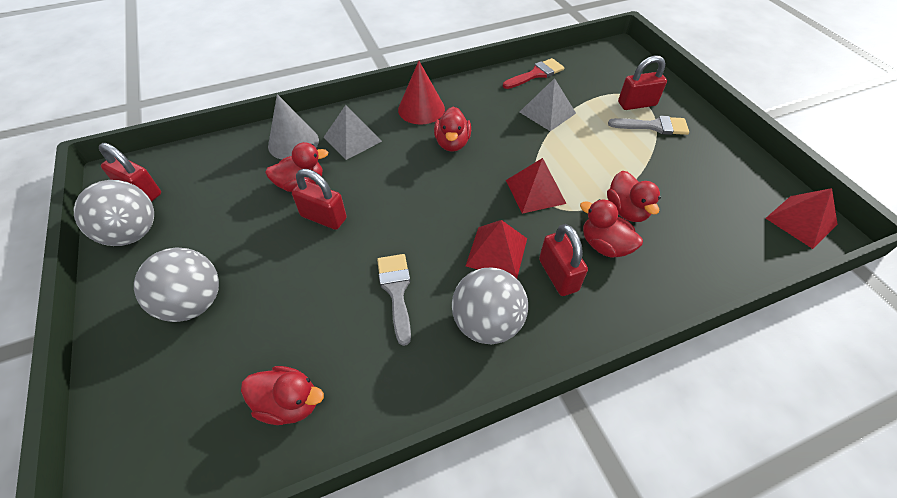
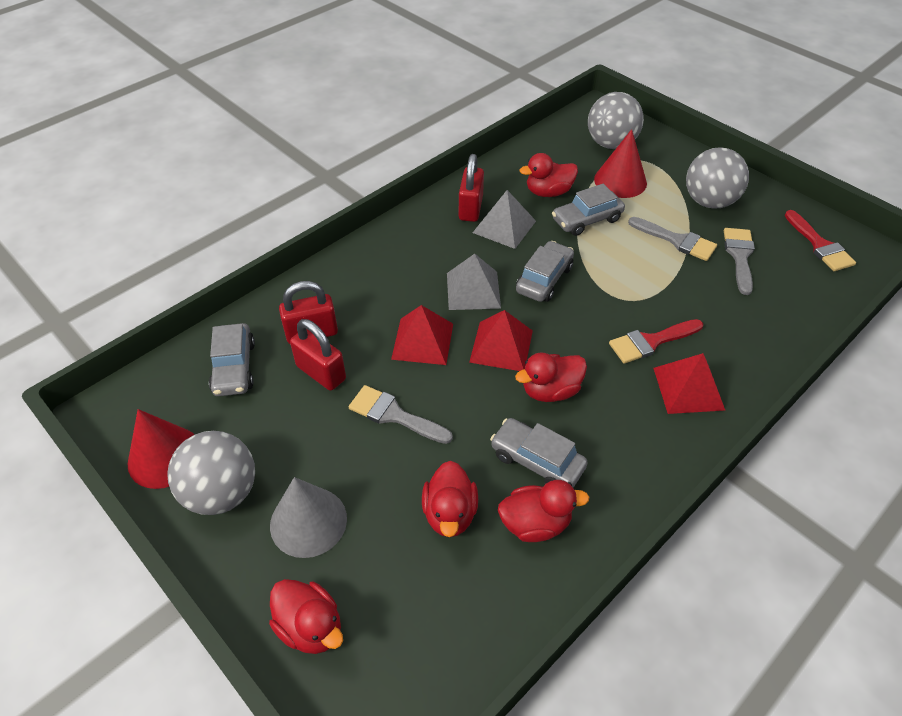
grey brush: [377,254,411,346] [608,116,689,135] = 2 -> [349,385,453,444] [628,217,717,261] [724,228,755,295] = 3
grey car: none = 0 -> [209,323,255,396] [490,418,588,487] [516,241,574,302] [552,184,625,236] = 4
red brush: [503,58,565,89] = 1 -> [609,319,703,364] [785,210,856,271] = 2
red cone: [398,61,445,124] = 1 -> [128,409,195,489] [594,129,647,198] = 2
red padlock: [99,143,161,202] [292,169,347,230] [539,224,588,296] [618,55,667,110] = 4 -> [279,281,338,344] [290,319,346,391] [459,154,484,222] = 3

